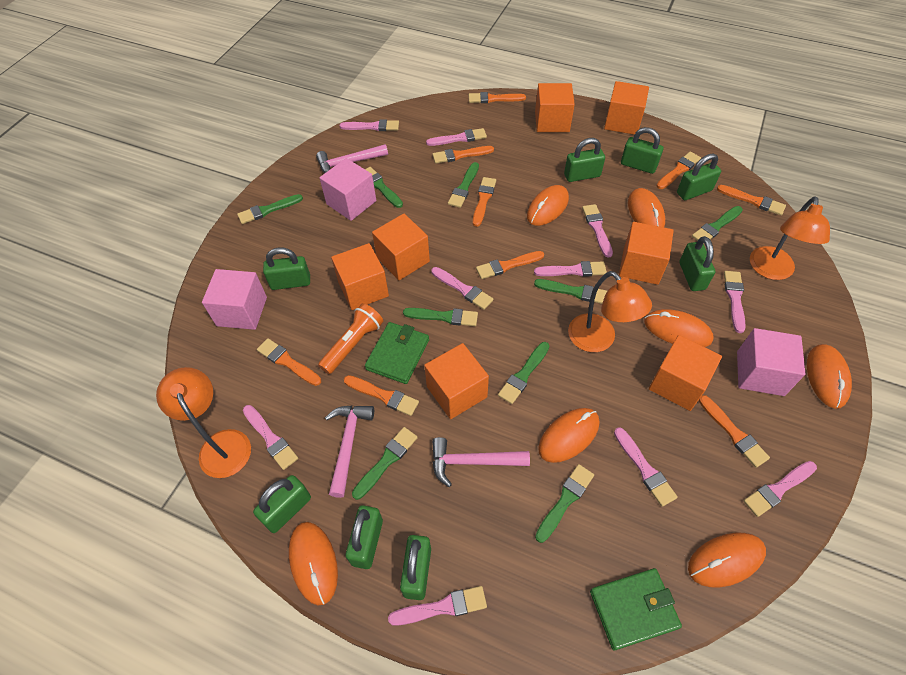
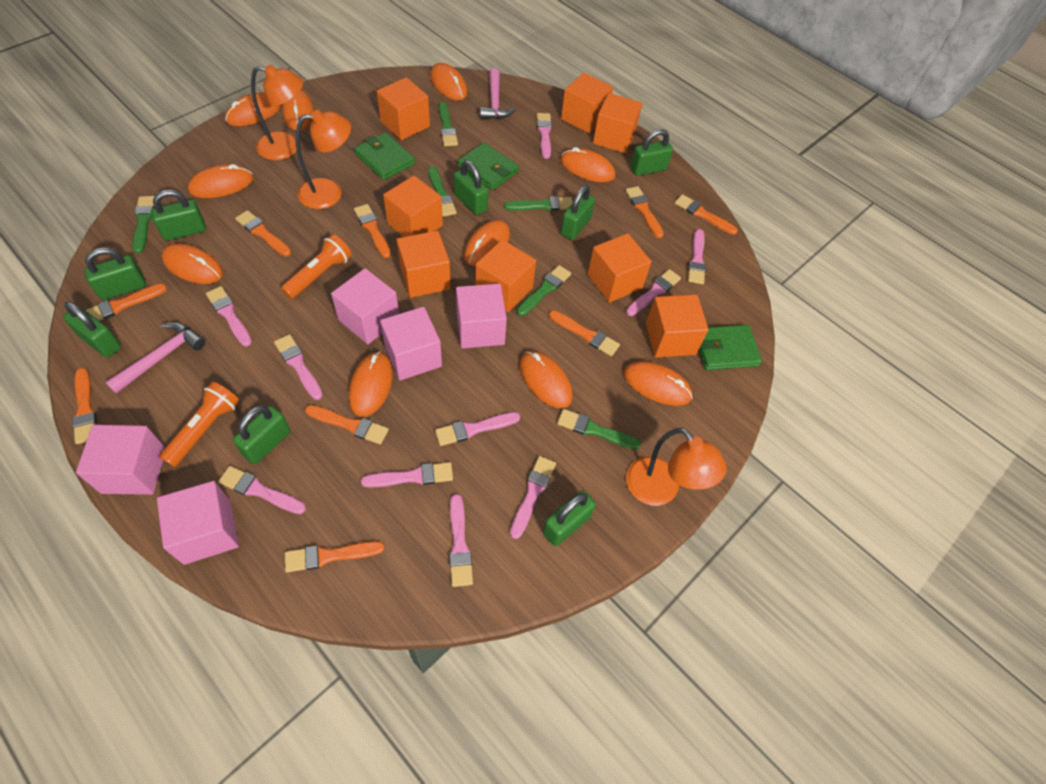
green brush: [237,194,303,224] [352,427,418,500] [365,167,403,208] [403,308,478,326] [448,162,479,208] [498,342,549,404] [534,279,607,304] [535,464,594,543] [692,206,743,244] = 9 -> [132,196,154,253] [428,166,457,217] [439,102,458,146] [504,196,573,211] [517,265,571,316] [557,409,641,450] = 6
green wallet: [365,322,429,384] [590,568,682,650] = 2 -> [354,132,415,180] [458,143,519,190] [699,325,762,370] = 3
orange cube: [331,243,389,310] [372,214,430,280] [424,343,489,419] [535,83,575,132] [604,81,649,135] [619,222,674,285] [649,335,722,411] = 7 -> [377,77,430,140] [383,176,443,237] [397,231,451,298] [476,239,536,312] [561,73,613,134] [588,233,651,302] [593,93,643,153] [646,295,709,358] = 8
orange flashlight: [318,303,383,374] = 1 -> [159,382,240,467] [281,234,352,299] = 2
orange mouse: [289,522,338,606] [527,185,569,226] [538,408,600,463] [628,188,665,227] [644,309,714,347] [688,533,766,587] [807,344,852,409] = 7 -> [162,244,223,284] [188,164,253,198] [225,92,281,126] [282,90,314,131] [349,351,393,417] [430,63,467,101] [464,220,510,266] [520,351,572,409] [560,147,615,182] [623,361,693,406] = 10
pink cube: [202,269,267,330] [320,158,376,221] [737,328,805,396] = 3 -> [76,425,165,495] [157,481,239,565] [331,268,399,344] [380,307,442,380] [456,284,507,349] = 5
pink hammer: [316,144,388,173] [325,406,374,498] [432,437,530,487] = 3 -> [105,322,205,394] [480,68,516,119] = 2

